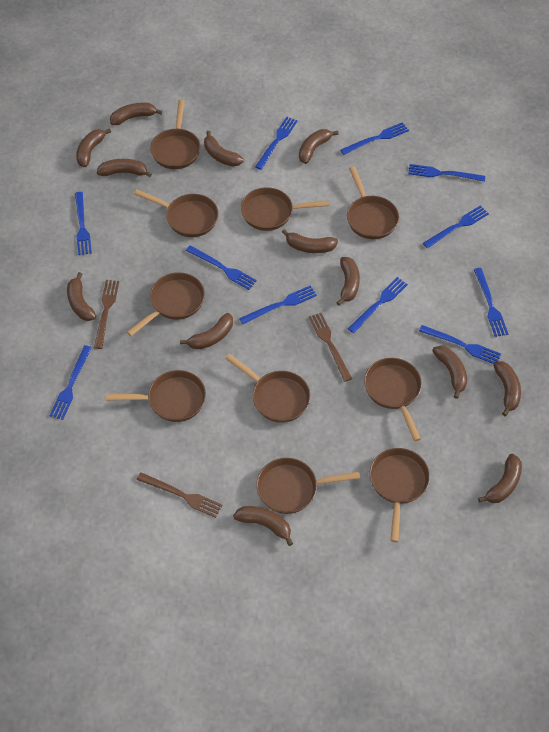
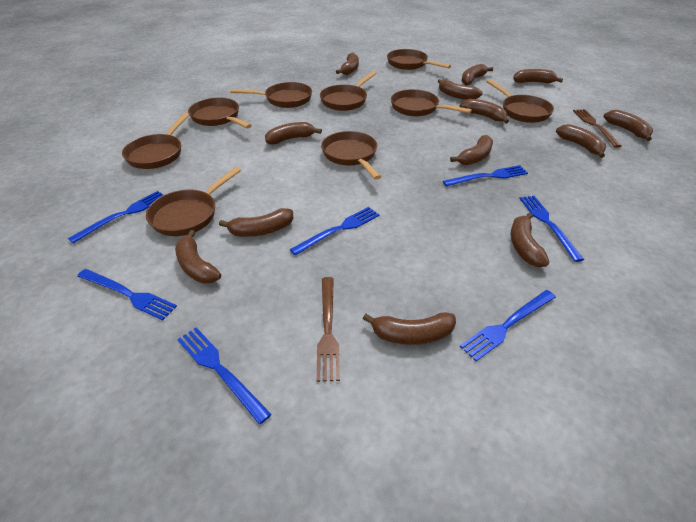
blue fork: [49,345,92,420] [75,192,92,255] [186,245,257,290] [239,286,317,324] [255,117,298,170] [340,122,409,155] [348,277,408,333] [408,164,485,182] [419,325,501,364] [423,205,489,248] [474,268,508,337] = 11 -> [68,191,163,243] [77,269,177,320] [177,327,271,425] [290,207,379,255] [443,165,528,186] [460,290,556,361] [519,196,584,262] = 7
brown fork: [94,280,119,349] [136,472,222,518] [309,313,352,382] = 3 -> [317,277,340,382] [573,109,622,148] = 2
brown pan: [106,370,206,422] [127,272,205,336] [134,190,218,237] [150,100,201,169] [225,354,311,423] [241,187,330,231] [256,458,360,514] [347,166,399,239] [364,358,422,441] [370,448,430,542] = 10 -> [122,113,190,169] [146,167,241,236] [188,97,252,128] [230,82,312,108] [320,71,376,111] [321,131,381,180] [387,49,451,70] [391,89,472,116] [486,79,554,123] = 9

